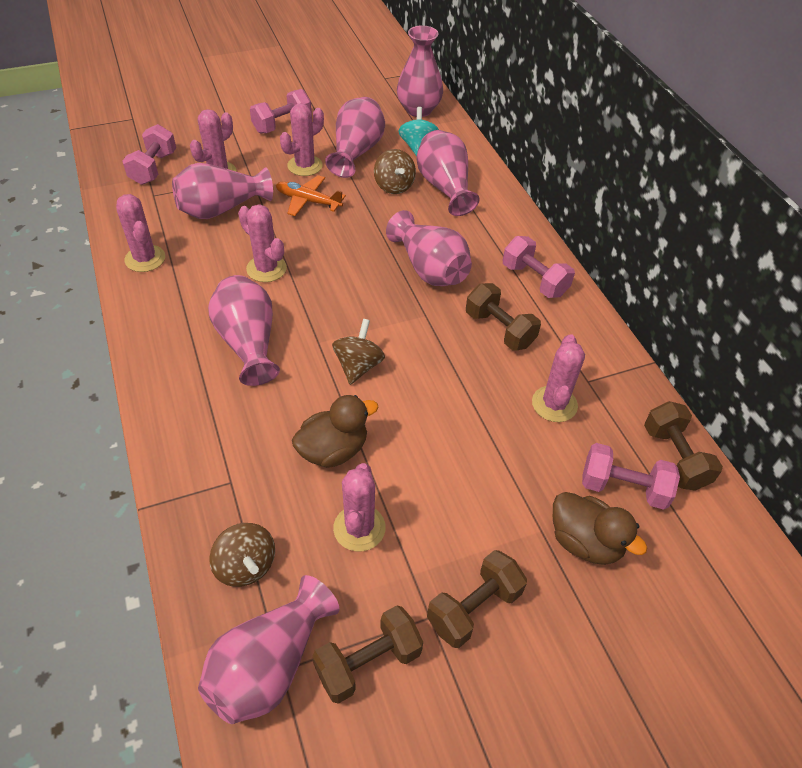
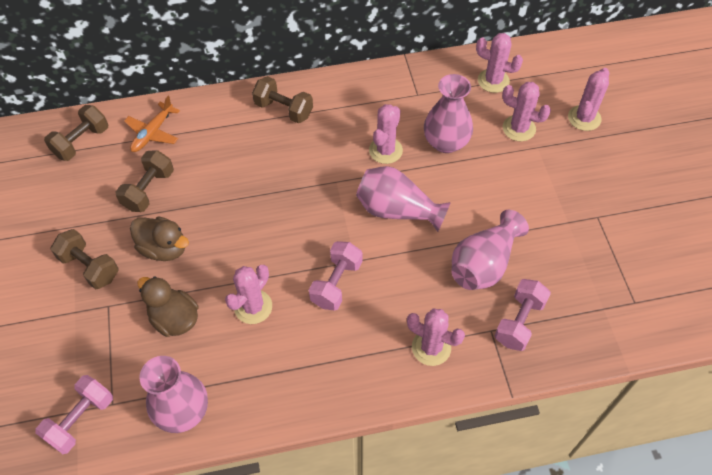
brown spinning top: [209,523,275,587] [332,319,385,385] [374,149,416,194] = 3 -> none = 0
pink dumbbell: [122,124,176,185] [250,89,312,134] [503,236,575,298] [582,443,680,510] = 4 -> [35,375,113,454] [309,241,362,311] [495,279,551,351] = 3
pink vase: [172,163,273,219] [198,575,340,724] [208,275,280,386] [325,97,385,178] [386,210,472,286] [397,25,443,117] [416,130,480,216] = 7 -> [139,356,208,433] [356,166,451,232] [424,74,473,153] [452,210,529,290] = 4
turquoise spinning top: [399,107,439,156] = 1 -> none = 0

